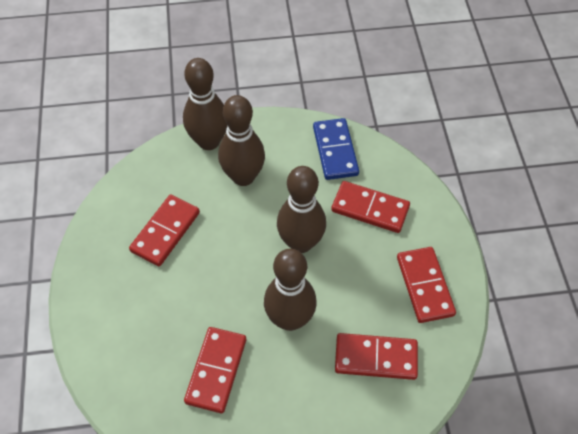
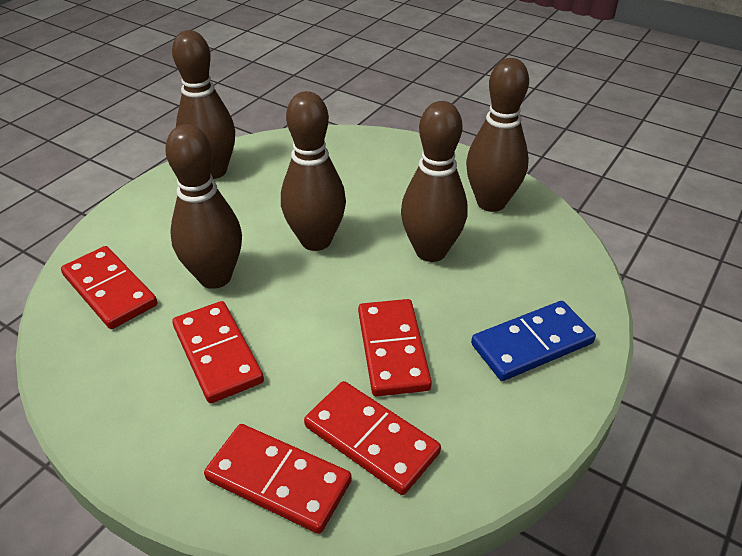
brown bowling pin: [183,58,227,150] [218,95,265,186] [264,249,317,331] [277,166,326,253] = 4 -> [165,124,242,289] [172,30,235,179] [281,91,346,251] [401,101,468,262] [466,58,529,212] = 5

